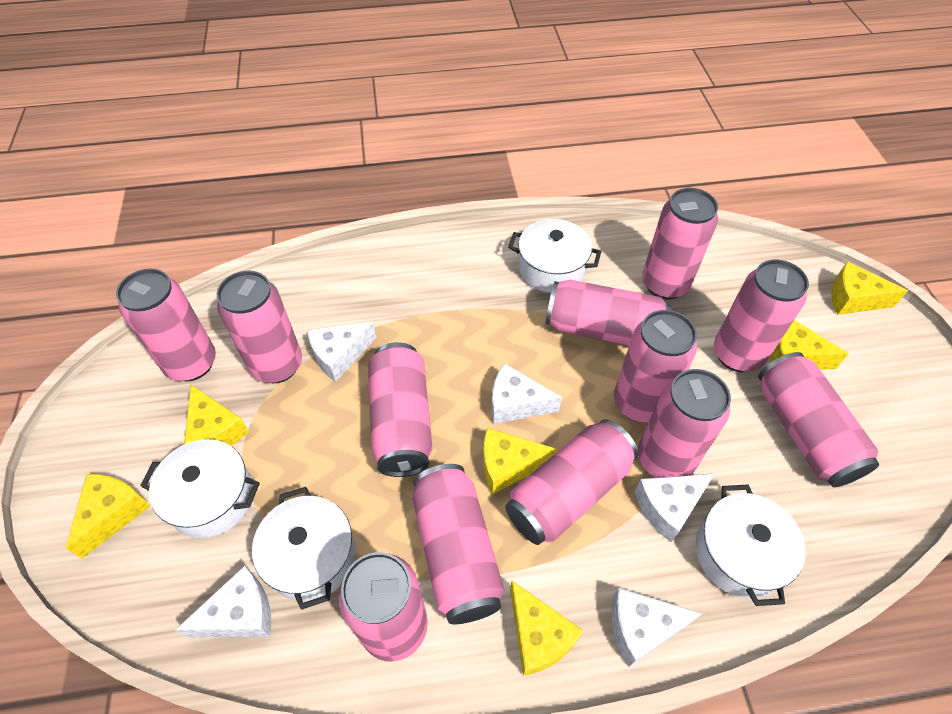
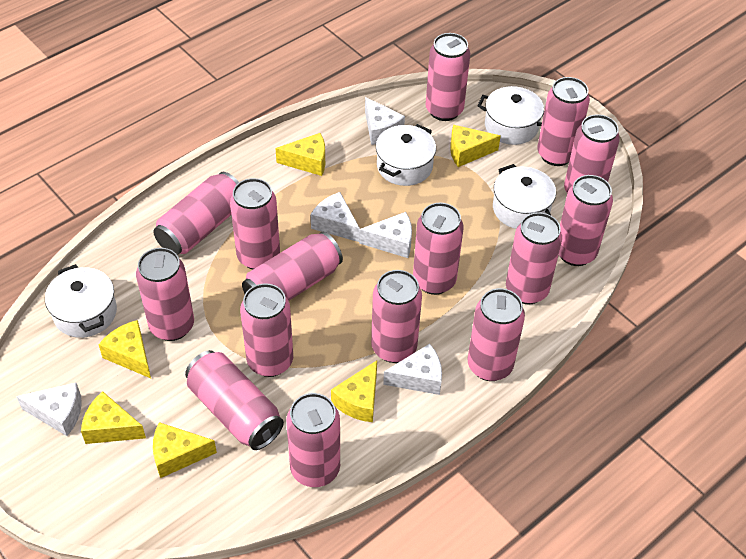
pink can: [116,269,216,381] [217,271,302,383] [338,552,428,662] [368,342,433,477] [412,464,505,624] [505,419,638,545] [546,280,672,345] [614,310,697,423] [638,369,731,478] [642,188,718,300] [714,260,809,372] [758,352,879,487] = 12 -> [136,248,194,341] [153,172,239,255] [185,350,284,450] [230,178,280,270] [240,283,293,377] [242,232,343,301] [286,393,340,487] [371,270,422,363] [413,203,464,295] [426,33,470,121] [468,288,525,381] [506,212,562,304] [537,77,590,166] [559,175,613,266] [564,114,620,193] = 15

